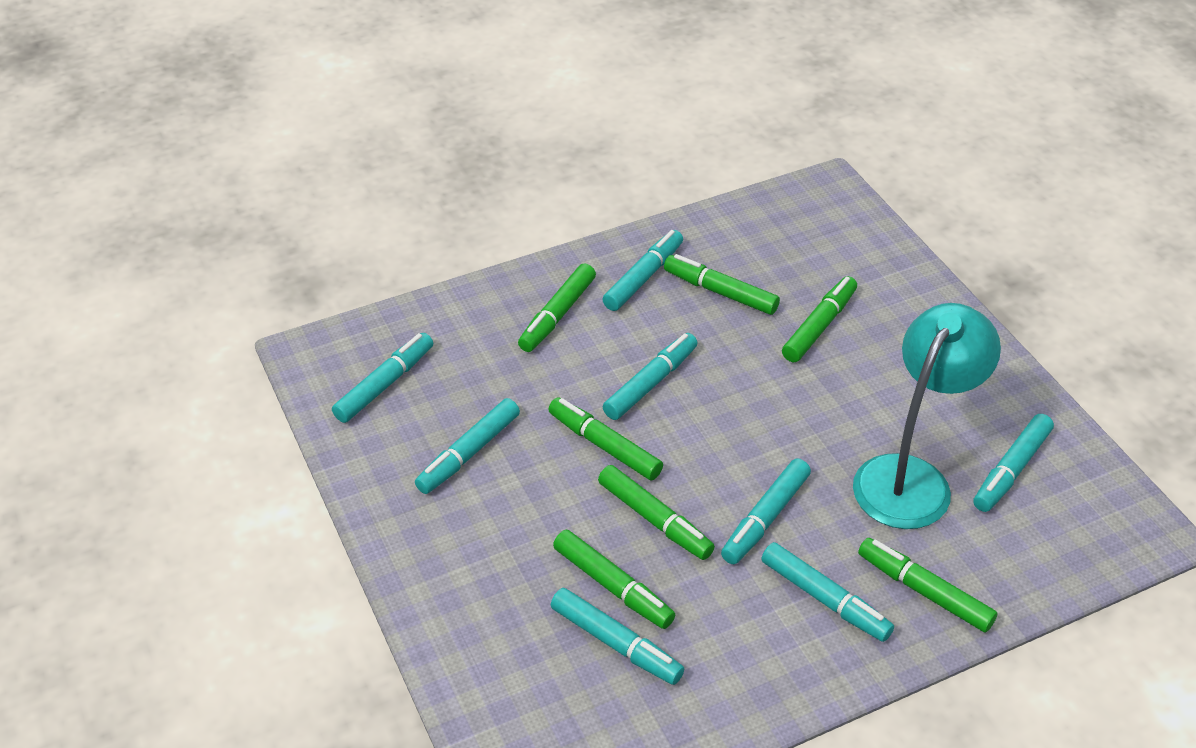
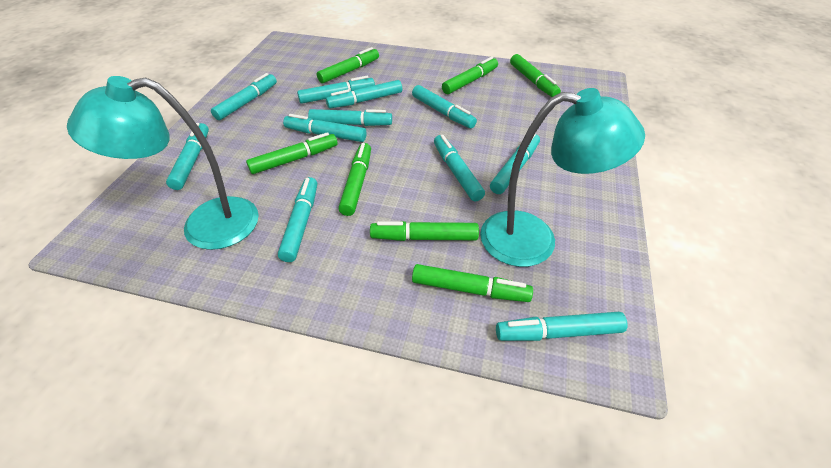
turquoise lamp: [853,303,1001,529] = 1 -> [67,76,259,250] [480,88,645,267] = 2
turquoise marker: [332,333,433,423] [415,398,520,494] [551,588,684,685] [602,230,683,311] [603,333,698,420] [721,459,811,564] [761,542,894,642] [973,414,1054,512] = 8 -> [166,123,209,190] [211,73,277,120] [278,177,317,262] [283,114,366,142] [297,76,375,104] [308,109,392,126] [326,80,402,108] [412,85,477,128] [434,135,485,201] [490,134,540,194] [496,312,628,341] = 11

